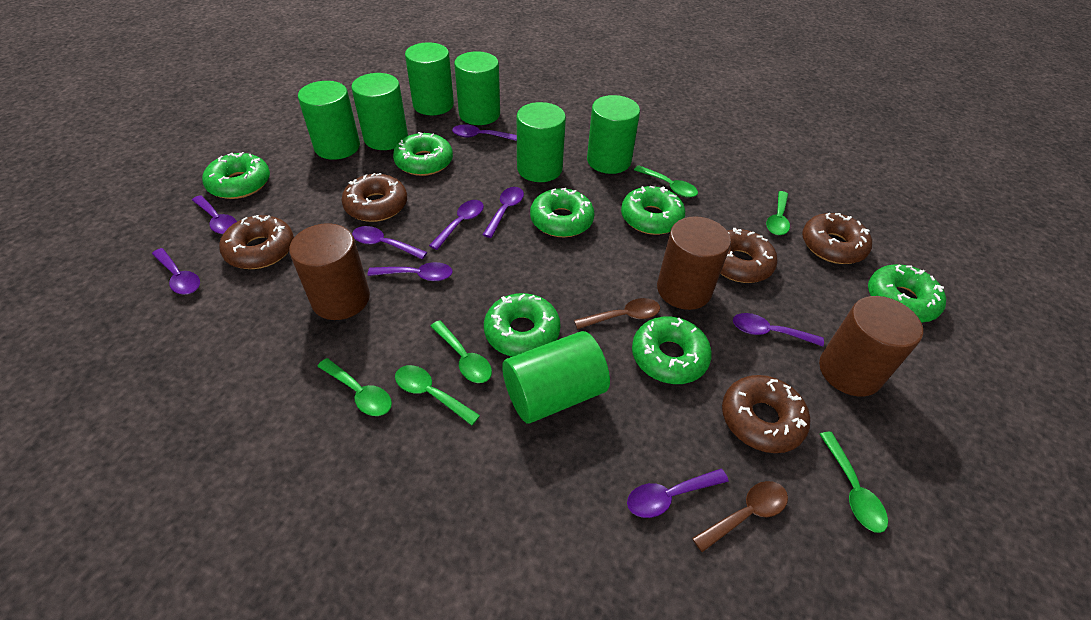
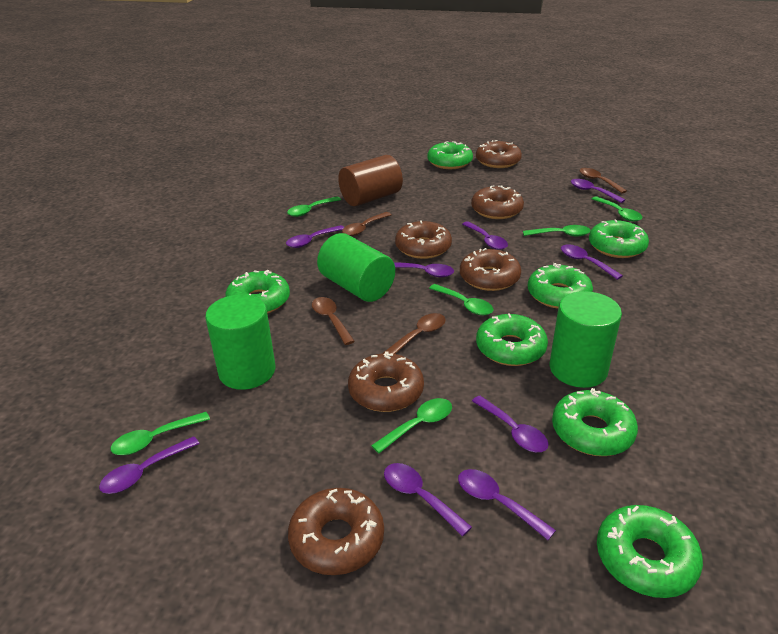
brown cylinder: [289,223,370,320] [657,216,731,310] [819,296,923,397] = 3 -> [338,155,403,206] = 1
brown donut: [219,215,294,269] [341,173,407,222] [720,228,778,283] [722,375,810,453] [802,213,872,264] = 5 -> [288,488,384,575] [348,351,424,412] [395,220,452,259] [460,248,521,291] [471,185,524,219] [476,140,522,168] = 6
brown spoon: [574,298,660,329] [692,481,788,552] = 2 -> [312,297,355,345] [342,212,392,236] [383,313,446,354] [579,168,627,193] = 4
green cylinder: [298,81,360,160] [351,73,408,150] [405,42,454,115] [454,51,500,125] [502,331,610,424] [517,102,566,182] [587,95,640,174] = 7 -> [205,294,276,390] [317,233,395,302] [550,291,622,388] = 3

